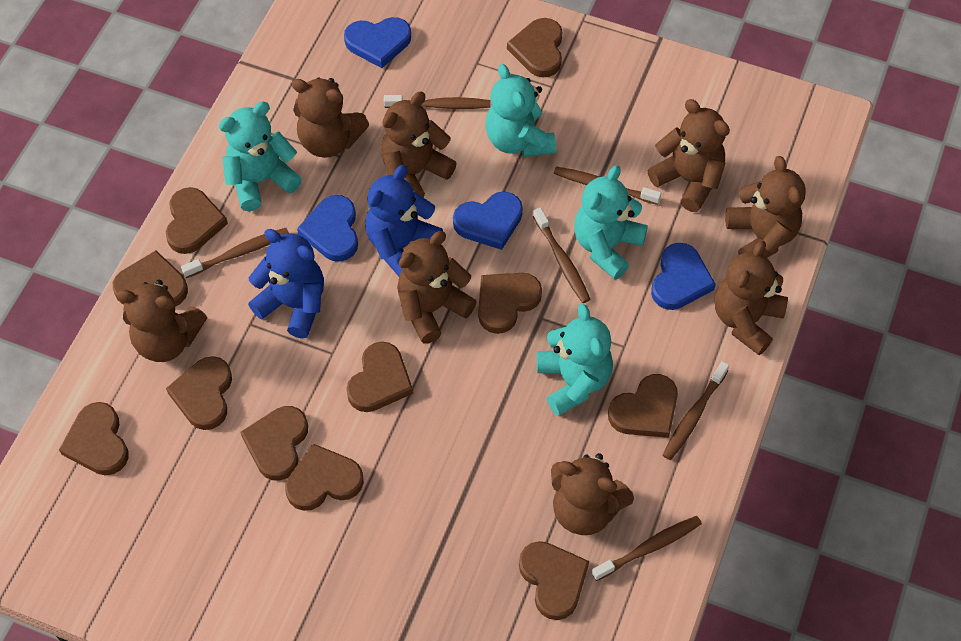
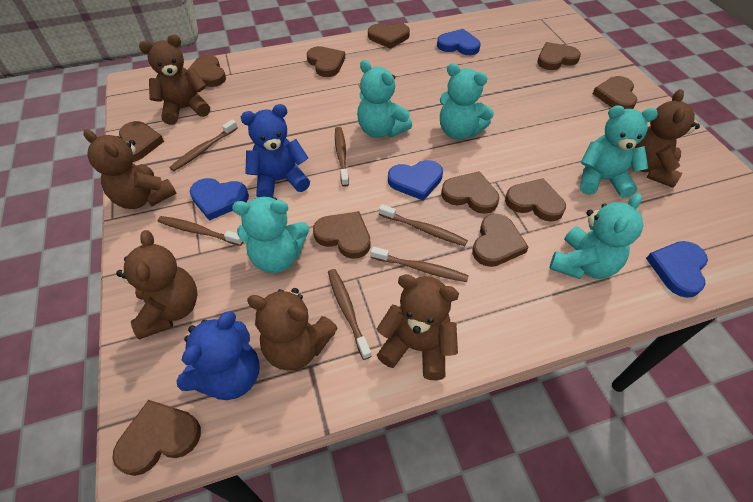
brown teddy bear: [117,280,207,362] [292,77,369,158] [381,92,457,198] [397,231,477,344] [551,453,634,535] [648,99,730,212] [715,241,788,355] [725,156,806,258] = 8 -> [84,129,177,209] [116,230,198,340] [139,34,210,125] [247,288,338,371] [377,274,459,380] [635,89,700,188] = 6
turquoise teddy bear: [219,102,302,211] [486,64,556,157] [537,304,613,416] [574,165,648,280] = 4 -> [232,196,309,273] [357,60,412,138] [440,63,494,140] [549,193,643,279] [580,105,658,198] = 5

